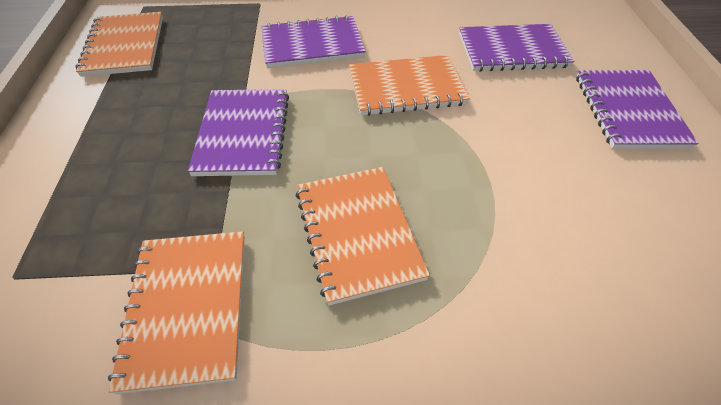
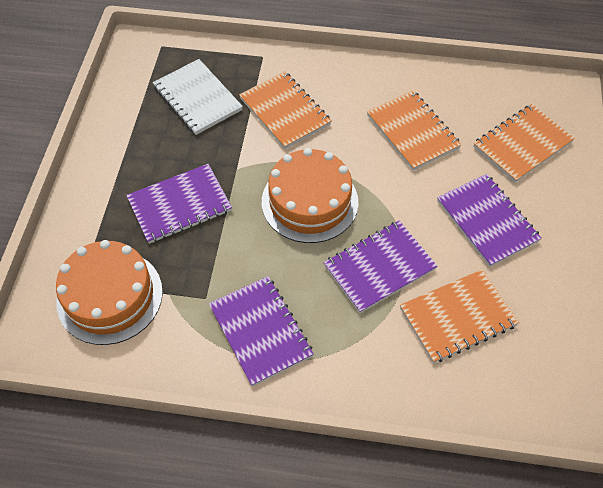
orange cake: none = 0 -> [56,240,163,345] [262,148,359,243] = 2
white notebook: none = 0 -> [153,59,243,135] = 1

